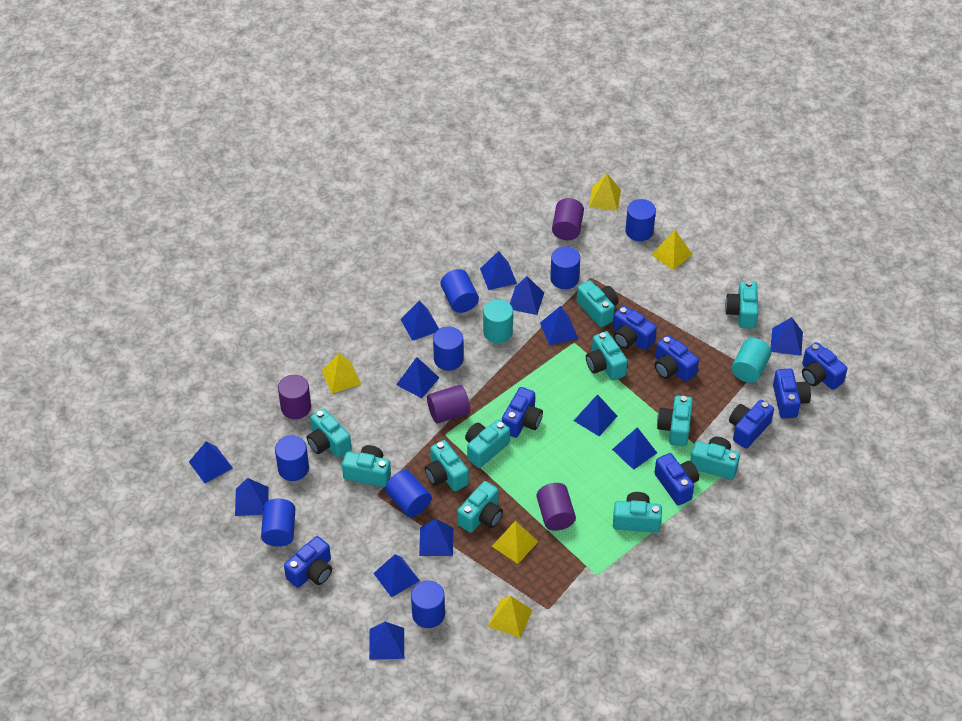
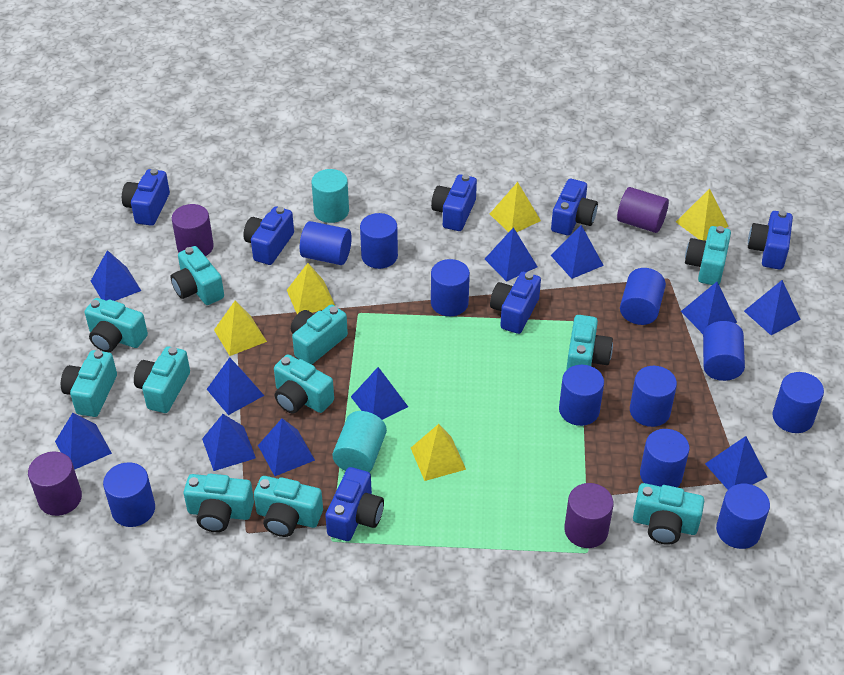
blue camera: [284,536,332,588] [502,387,543,438] [613,305,657,350] [654,335,699,382] [654,453,699,505] [729,400,774,449] [773,369,811,419] [802,342,847,390] = 8 -> [122,168,170,226] [243,206,294,265] [325,467,384,541] [431,174,477,231] [490,272,541,334] [551,179,598,236] [748,210,793,270] = 7
blue cylinder: [261,499,295,547] [275,435,309,481] [385,470,432,517] [411,581,445,628] [433,326,464,371] [440,269,479,313] [550,246,580,289] [625,199,656,241] = 8 -> [103,462,155,527] [300,221,352,265] [360,213,398,269] [431,259,470,316] [559,365,604,426] [620,268,666,325] [630,366,677,427] [640,429,690,487] [703,321,745,381] [716,484,770,549] [773,372,824,433] = 11
blue pyramid: [189,441,233,483] [235,478,269,516] [369,622,404,660] [373,554,420,598] [396,357,439,398] [400,300,439,341] [419,519,453,556] [480,251,517,290] [510,276,544,315] [540,306,579,345] [574,394,617,436] [612,427,657,470] [771,317,803,356] = 13 -> [55,413,112,470] [91,250,141,301] [202,414,256,471] [207,357,264,415] [258,418,315,476] [351,367,408,420] [485,227,538,282] [551,225,604,279] [681,282,737,334] [705,436,767,490] [744,280,801,335] = 11

